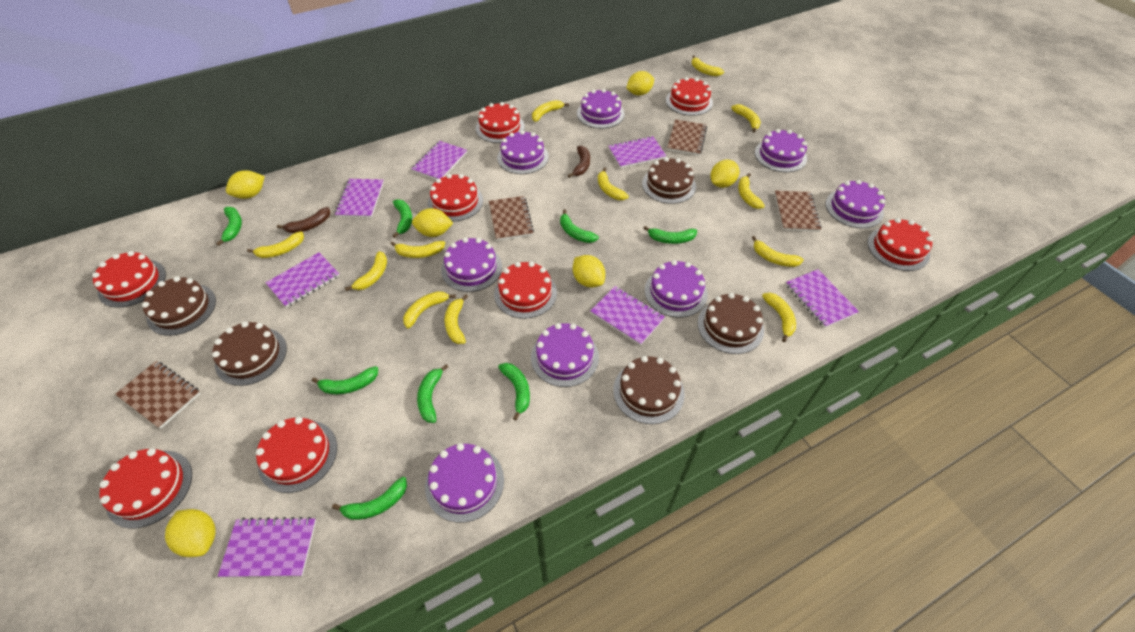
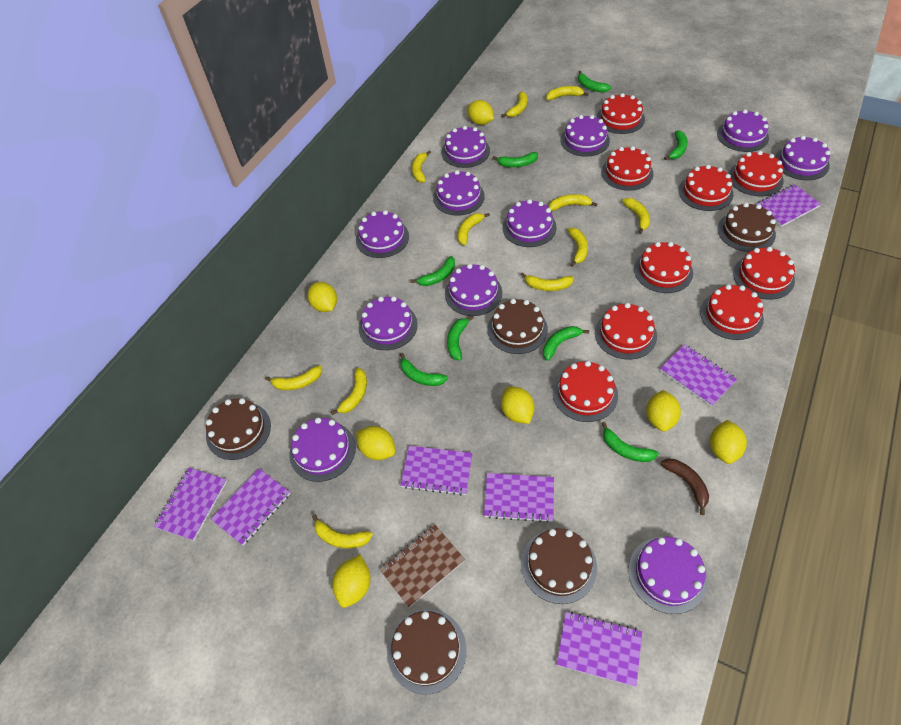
brown banana: [277,207,330,233] [568,146,590,178] = 2 -> [661,459,709,515] = 1
brown notebook: [115,361,201,429] [489,196,534,241] [667,119,707,156] [774,191,822,232] = 4 -> [380,525,465,608] = 1
purple cake: [425,443,504,523] [441,237,502,292] [497,130,549,174] [531,323,599,387] [577,89,625,128] [645,260,708,317] [755,129,807,172] [825,180,885,228] = 8 -> [289,417,356,482] [356,210,409,258] [359,296,418,350] [433,170,485,216] [441,126,490,168] [445,264,502,316] [502,199,557,247] [560,115,610,157] [629,537,707,614] [717,109,769,152] [775,136,830,180] = 11
red cake: [92,251,166,308] [100,449,192,529] [256,417,337,493] [428,174,483,222] [476,102,525,143] [494,262,557,319] [666,77,713,116] [867,218,933,271] = 8 -> [553,361,618,422] [595,303,657,360] [596,93,645,134] [601,146,653,191] [634,242,693,293] [678,165,733,211] [700,284,764,340] [729,151,784,196] [733,247,795,300] = 9
yellow banana: [247,231,304,258] [345,251,387,291] [390,241,445,258] [403,291,456,328] [445,294,468,344] [532,100,569,122] [598,167,629,200] [692,55,724,76] [731,104,761,133] [738,173,765,209] [752,236,804,267] [762,293,796,342] = 12 -> [265,365,322,390] [312,514,373,548] [331,368,367,415] [412,150,431,183] [458,213,490,246] [502,92,527,117] [520,272,574,291] [546,86,589,100] [549,194,597,211] [568,228,588,267] [622,198,650,234] = 11
yellow lemon: [165,509,216,557] [226,170,265,199] [412,208,453,237] [573,255,605,287] [626,71,654,96] [710,160,739,188] = 6 -> [308,282,337,312] [332,554,371,608] [356,426,395,460] [467,100,494,125] [501,387,535,424] [646,390,681,432] [710,420,747,464] = 7

